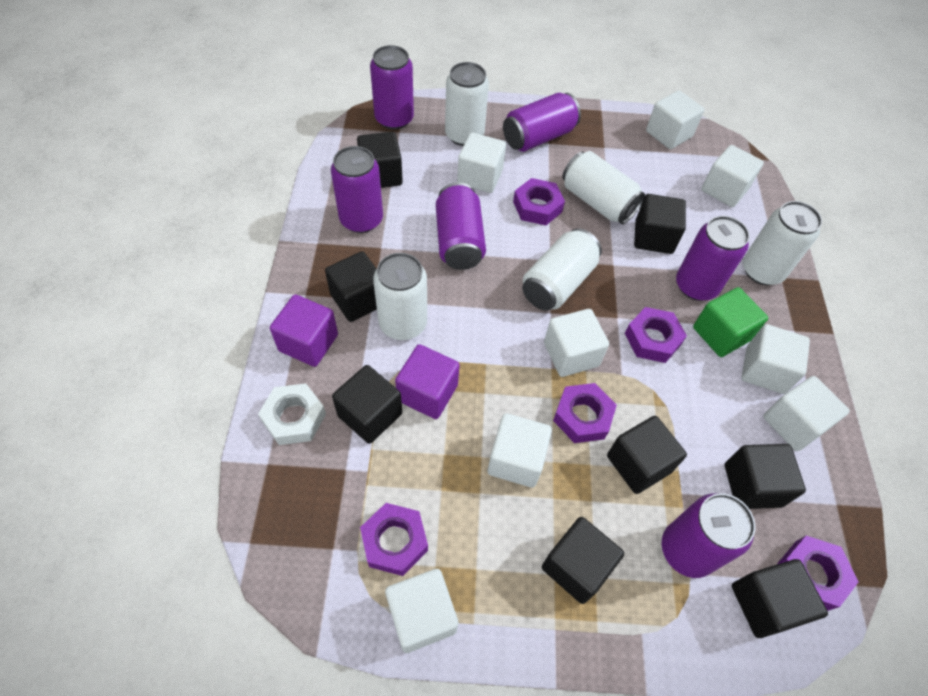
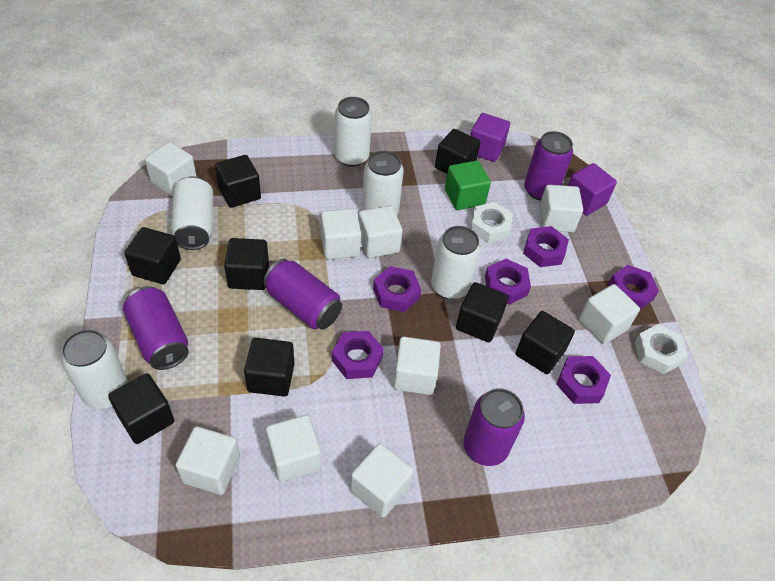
purple can: [331,146,383,233] [370,45,414,130] [436,183,486,270] [503,93,581,152] [662,494,755,578] [676,216,750,301] = 6 -> [123,286,189,370] [263,259,342,330] [464,388,525,466] [524,131,573,201] = 4
purple nut: [360,503,428,576] [513,178,565,225] [553,383,617,443] [625,307,687,363] [777,536,858,611] = 5 -> [332,331,384,379] [373,266,421,312] [485,259,531,305] [523,226,569,267] [556,356,611,404] [608,265,659,309] = 6
white cube: [385,569,458,653] [457,133,506,193] [488,413,552,488] [544,309,609,377] [646,90,704,149] [701,145,764,207] [741,324,810,394] [763,376,850,451] = 8 -> [145,142,197,196] [176,426,240,495] [266,415,321,482] [321,208,361,259] [350,443,414,518] [358,205,403,258] [393,337,441,395] [539,185,583,232] [579,284,640,344] = 9
white nut: [258,383,326,445] = 1 -> [471,202,513,243] [635,324,688,375] = 2

